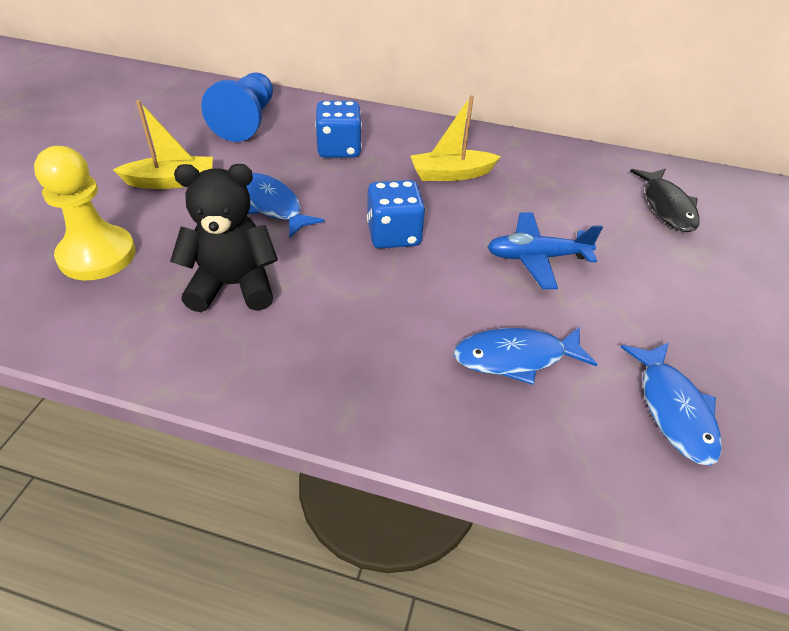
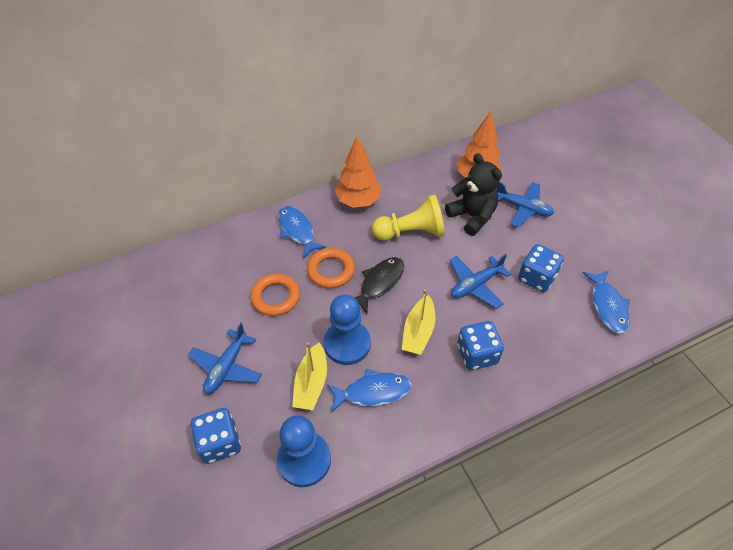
blue dice: [315,101,362,158] [367,180,425,248] = 2 -> [191,408,241,464] [457,321,504,370] [518,244,564,292] = 3
blue pawn: [201,73,273,142] = 1 -> [277,415,331,487] [324,295,371,365] = 2
blue plane: [488,213,603,289] = 1 -> [188,323,262,394] [450,254,511,309] [496,182,554,227] = 3
orange ring: none = 0 -> [250,273,300,316] [307,248,355,288] = 2
orange tree: none = 0 -> [335,136,381,208] [458,111,502,178] = 2

